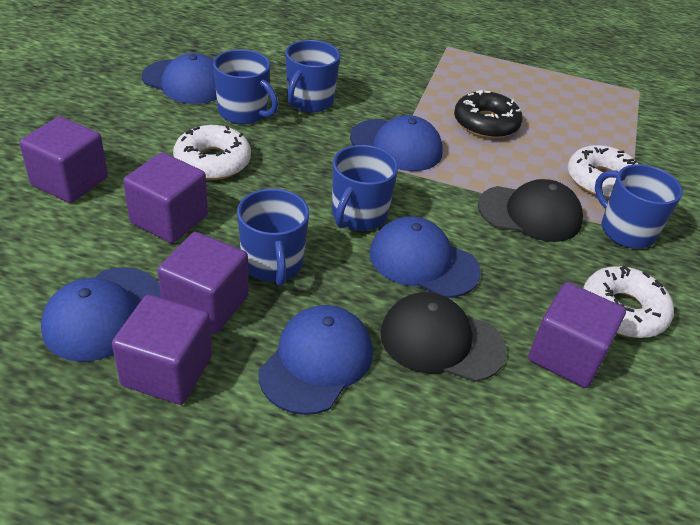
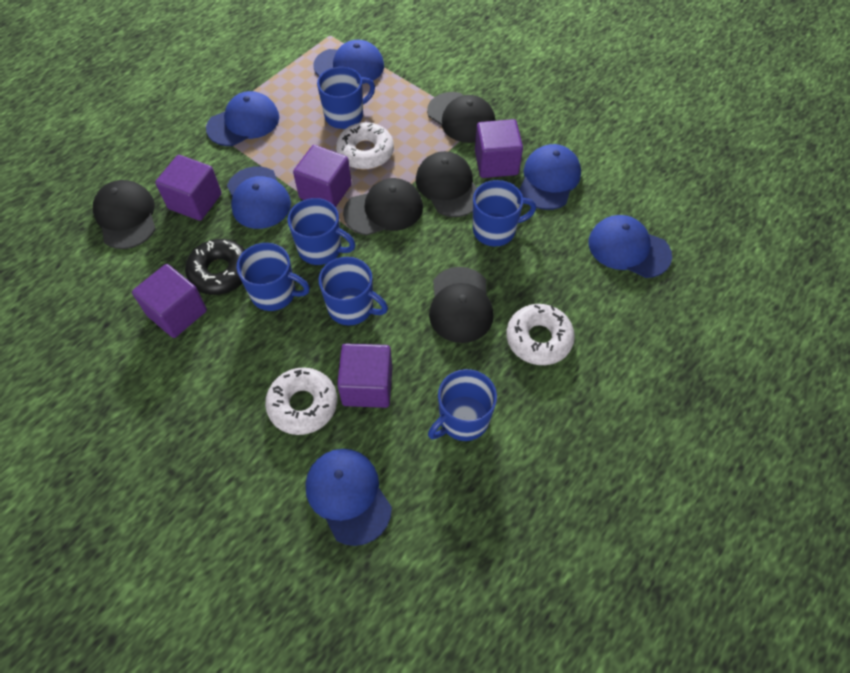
black cap: [380,292,506,382] [478,179,583,242] = 2 -> [93,180,156,249] [343,178,423,235] [416,151,477,217] [427,92,496,143] [429,267,494,343] = 5
blue cap: [41,267,161,362] [142,53,217,104] [259,305,373,415] [350,115,443,171] [370,216,480,298] = 5 -> [206,91,279,146] [227,166,291,229] [305,449,392,546] [313,40,384,84] [519,144,581,210] [589,215,672,278] = 6
blue mug: [213,49,278,124] [237,189,309,286] [286,40,340,112] [332,145,398,231] [595,164,683,248] = 5 -> [237,243,310,311] [288,198,356,265] [317,67,375,129] [319,257,388,326] [428,369,497,441] [473,180,536,246] = 6

